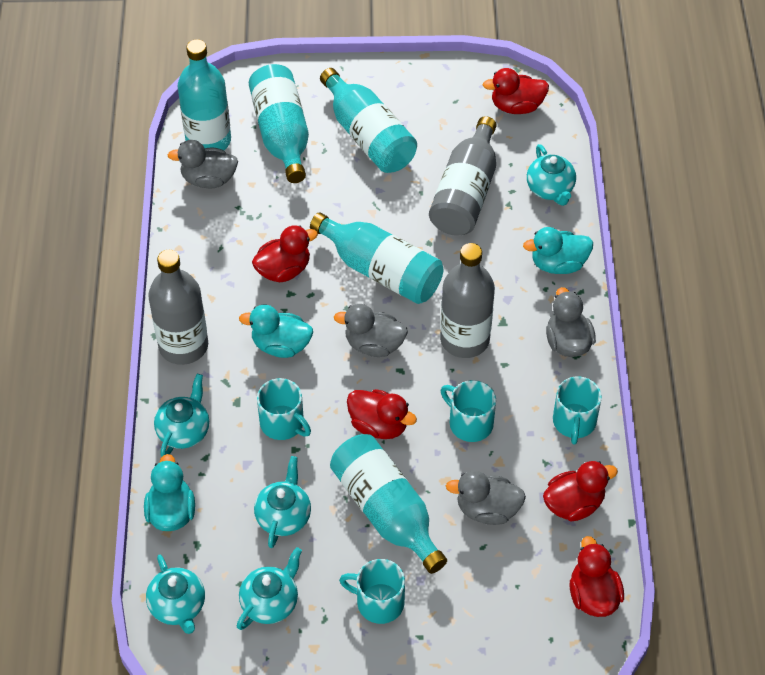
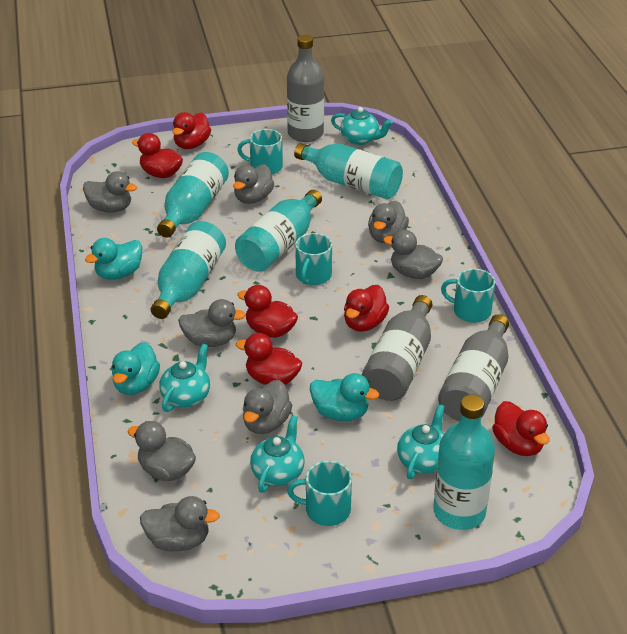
grey duck: [168,140,238,188] [334,304,408,357] [446,471,526,525] [546,287,596,357] = 4 -> [83,171,137,213] [128,421,196,481] [140,496,220,551] [178,299,246,347] [233,164,274,204] [243,380,292,434] [368,201,409,243] [383,230,443,279] = 8
red duck: [252,225,318,282] [347,389,417,439] [483,68,549,114] [543,461,618,522] [570,536,624,617] = 5 -> [132,133,183,178] [172,112,211,149] [236,333,302,385] [237,285,298,338] [344,285,389,332] [492,401,550,456] = 6
turquoise teapot: [146,555,205,634] [154,374,209,456] [237,547,302,630] [254,456,311,548] [527,144,576,206] = 5 -> [159,344,210,412] [250,415,305,493] [331,107,393,145] [397,404,445,479] = 4

